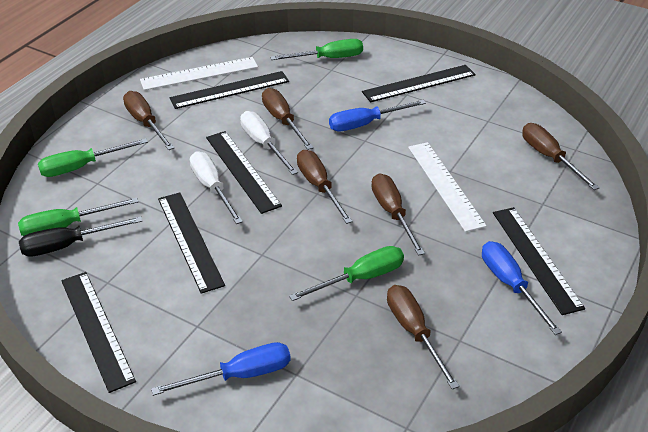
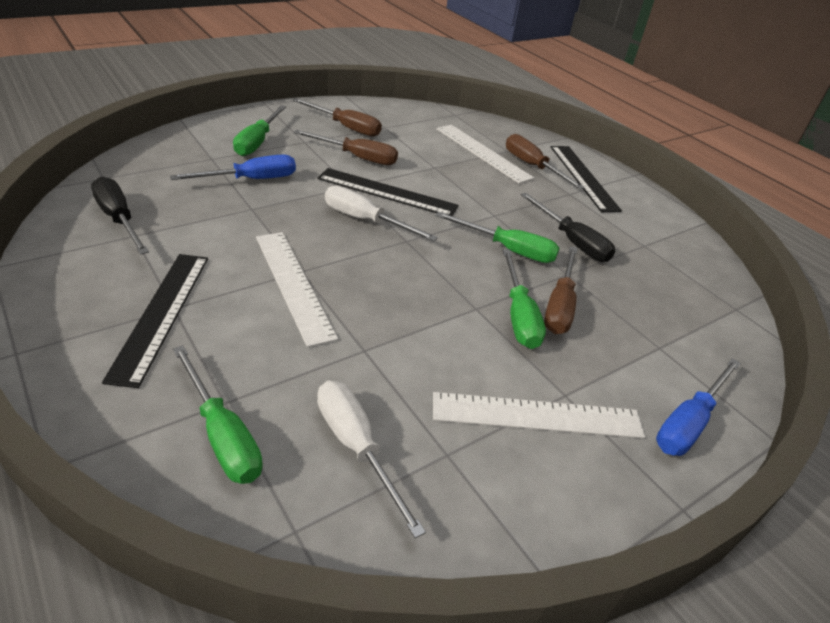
black ruler: [61,272,136,393] [158,192,225,294] [169,71,289,109] [206,131,282,214] [362,65,476,102] [493,207,585,315] = 6 -> [102,254,208,388] [317,168,459,216] [551,146,622,212] = 3
black screwdriver: [19,216,142,257] = 1 -> [91,176,149,255] [521,193,615,262] = 2
blue screwdriver: [151,342,291,396] [329,100,426,131] [482,241,562,335] = 3 -> [170,154,296,180] [656,358,741,456] = 2
brown screwdriver: [123,91,174,150] [262,88,313,150] [297,150,353,224] [371,174,425,256] [387,285,460,389] [522,123,600,190] = 6 -> [293,98,382,137] [294,130,398,165] [506,134,585,189] [544,246,578,334] = 4
white ruler: [140,57,258,90] [408,142,487,232] = 2 -> [256,232,338,347] [433,392,645,438] [436,125,534,184] = 3

